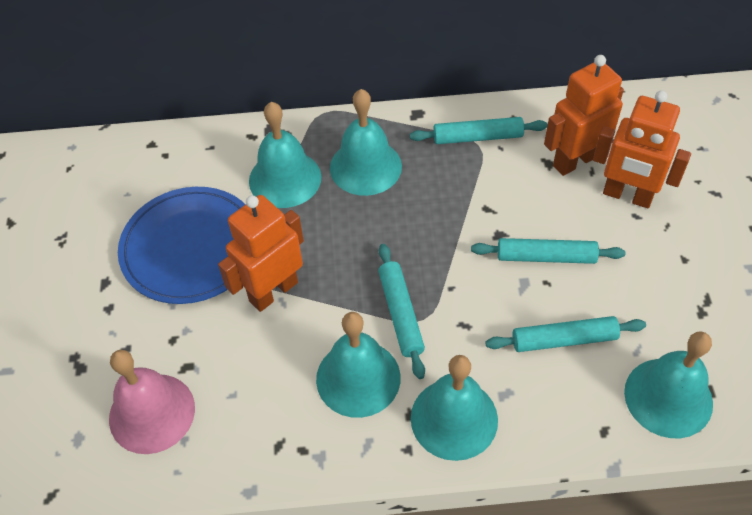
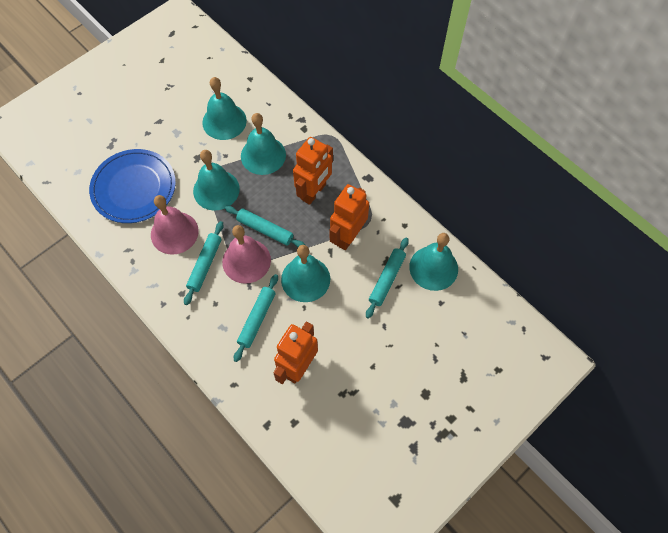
pink bell: [109,350,195,454] = 1 -> [151,195,199,255] [222,225,271,284] = 2

